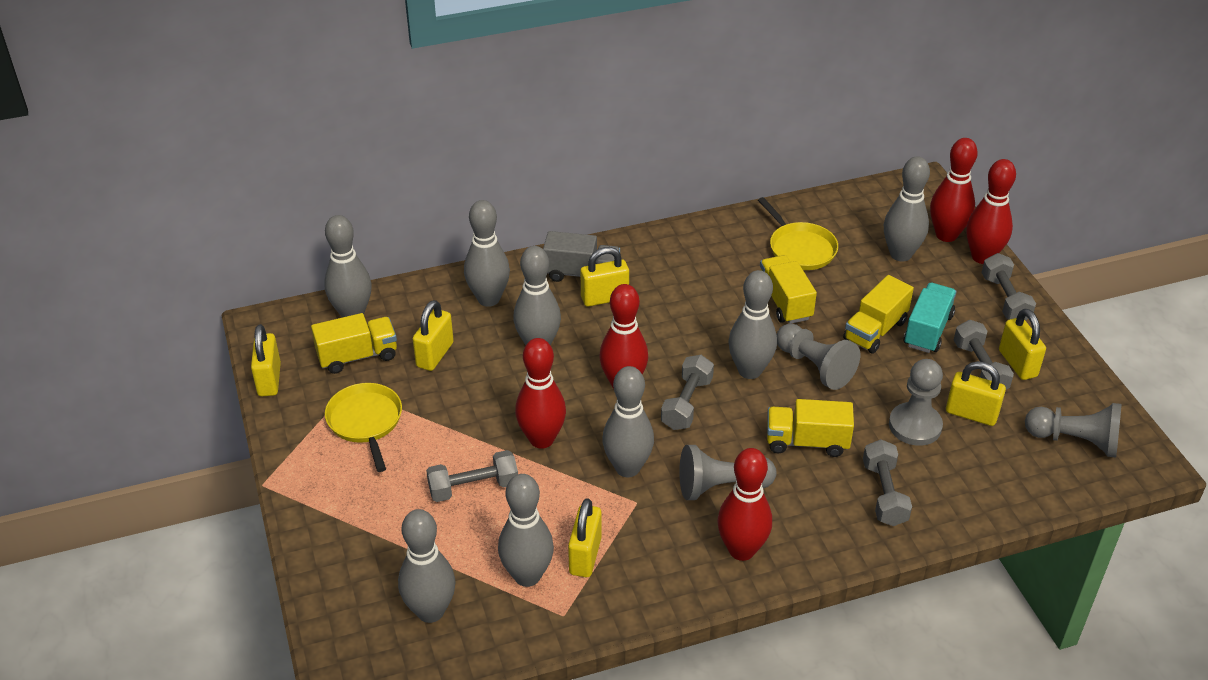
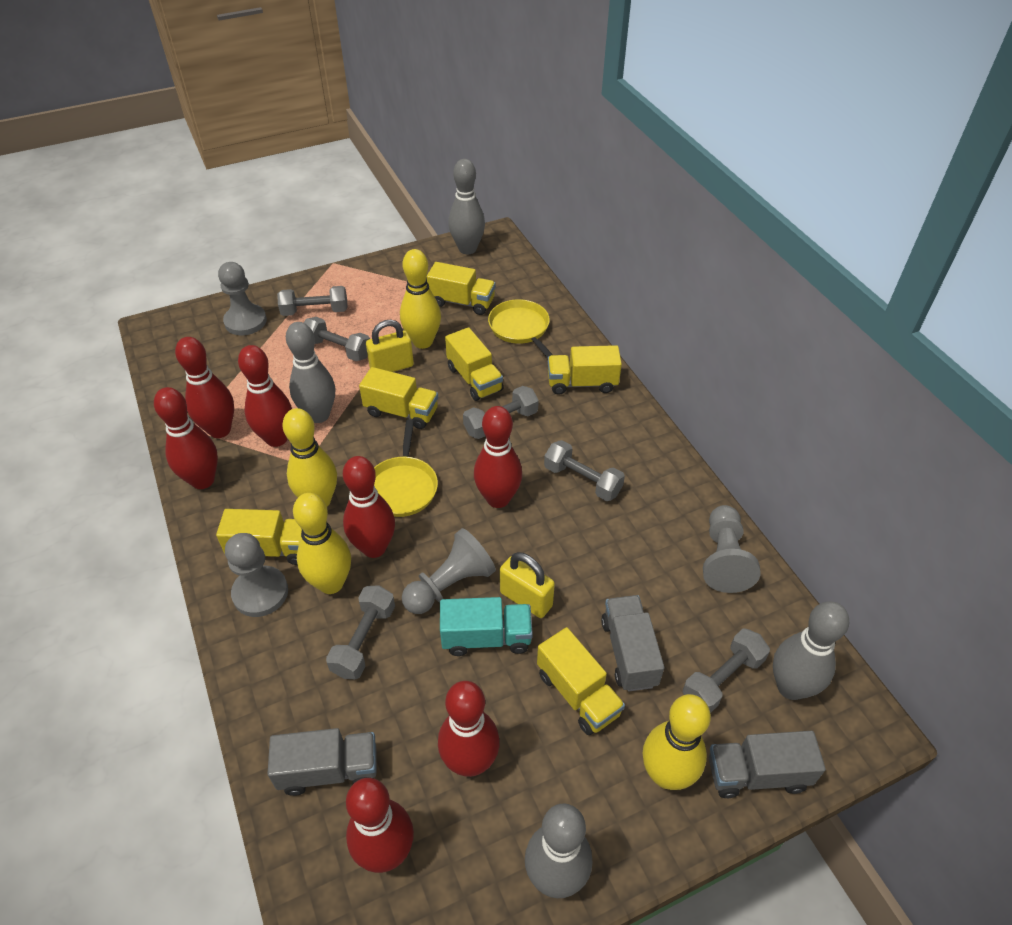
grey bowling pin: [324,215,372,317] [398,509,456,623] [464,200,510,307] [498,474,554,587] [513,246,561,345] [602,366,654,477] [728,270,777,379] [884,156,930,262] = 8 -> [286,322,335,423] [448,159,485,254] [525,804,592,898] [773,601,849,700] = 4
grey dumbbell: [426,450,518,502] [661,355,714,430] [863,439,912,526] [954,320,1014,390] [981,253,1036,320] = 5 -> [277,286,348,316] [304,317,370,361] [326,586,395,679] [463,386,539,439] [544,440,625,501] [683,629,770,713] = 6
grey truck: [543,231,620,282] = 1 -> [267,728,377,796] [601,595,664,691] [709,731,826,798] = 3
red bowling pin: [515,338,566,449] [599,284,648,389] [717,448,772,561] [930,138,978,242] [967,159,1016,264] = 5 -> [154,387,218,489] [175,337,234,438] [238,345,292,447] [343,456,395,558] [346,778,414,873] [438,681,500,777] [474,406,522,508] = 7
yellow bowling pin: none = 0 -> [282,408,337,507] [293,493,351,594] [400,249,441,349] [643,694,711,790] = 4
yellow padlock: [251,324,281,396] [413,300,454,371] [568,498,602,577] [580,247,629,307] [946,361,1006,426] [999,309,1046,380] = 6 -> [366,320,414,372] [500,552,555,618] = 2
yellow truck: [311,313,397,374] [760,255,817,324] [767,399,854,457] [843,275,914,354] = 4 -> [216,509,302,565] [359,367,438,429] [427,262,495,315] [445,327,503,401] [537,627,625,735] [548,345,622,395] = 6

